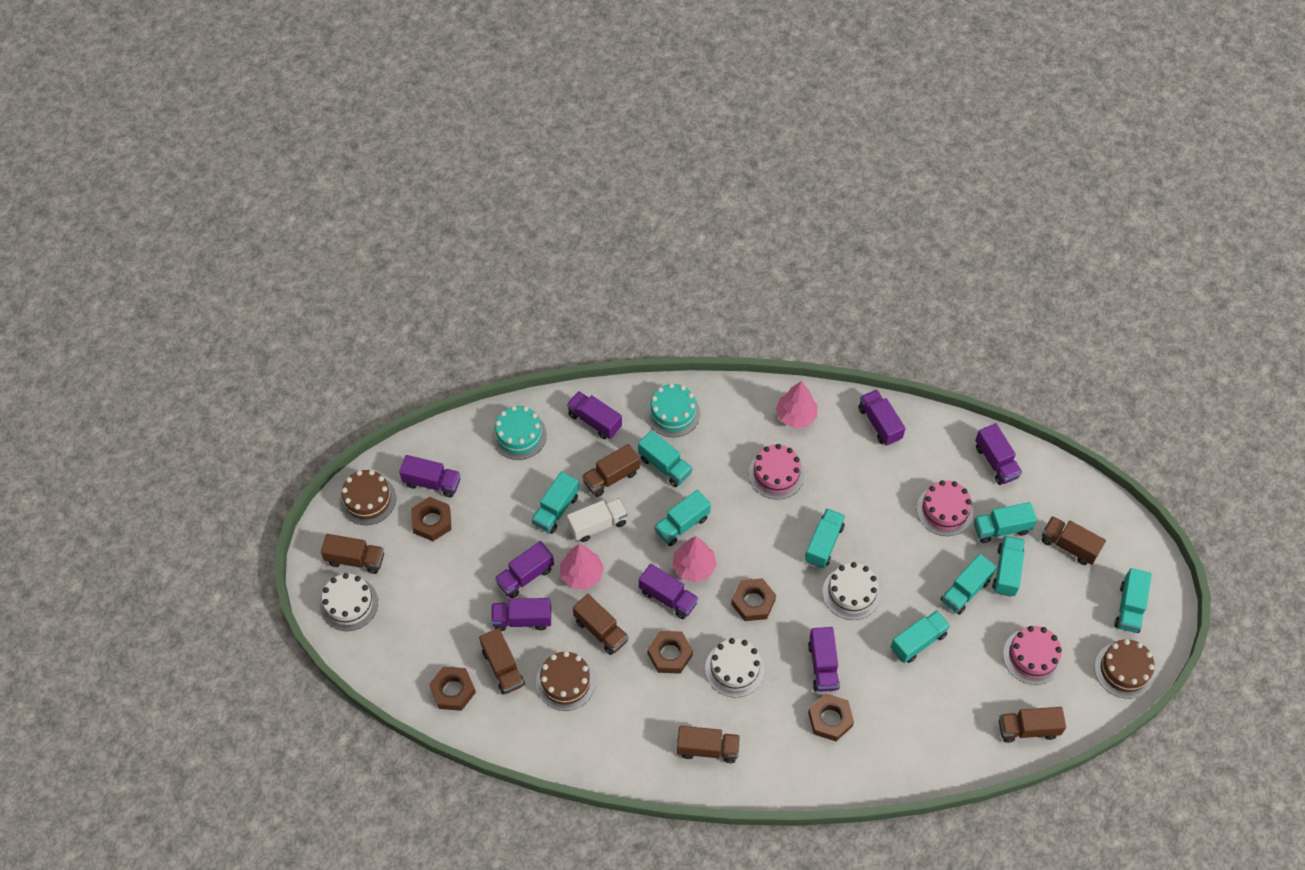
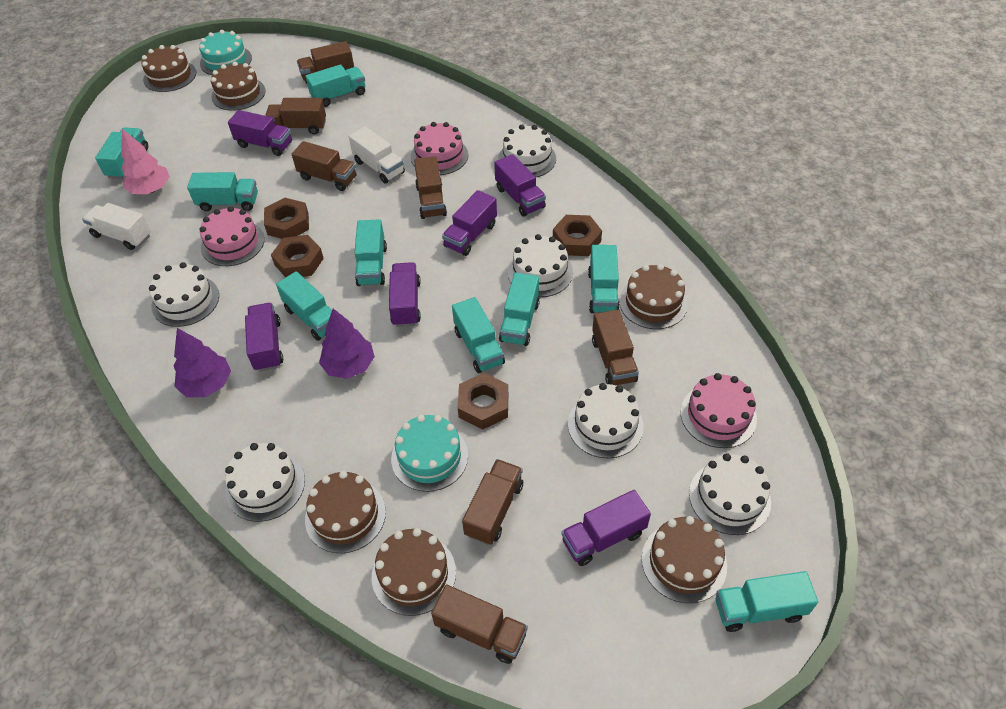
brown cake: [340,470,396,525] [536,651,596,711] [1094,639,1155,699] = 3 -> [141,45,196,92] [211,62,265,111] [305,471,386,553] [372,528,456,616] [619,264,688,329] [642,516,727,603] = 6
brown nut: [411,497,451,541] [429,666,476,711] [647,631,693,674] [731,578,776,621] [808,694,854,741] = 5 -> [264,198,309,239] [271,235,324,277] [458,373,508,430] [553,215,602,256] = 4
pink tree: [560,544,604,590] [672,536,717,583] [776,381,817,428] = 3 -> [121,129,170,194] = 1
purple tree: none = 0 -> [174,328,231,397] [319,308,375,379] = 2
purple truck: [399,455,460,498] [491,598,551,631] [495,541,554,598] [567,391,622,439] [639,564,698,619] [808,627,840,692] [858,390,906,446] [975,423,1022,485] = 8 -> [228,110,292,156] [245,303,283,371] [389,262,421,327] [442,190,497,256] [494,154,546,217] [561,490,651,566] = 6
white cake: [320,573,378,631] [705,638,765,697] [823,562,881,620] = 3 -> [149,262,219,327] [225,443,305,522] [498,125,556,177] [507,234,573,297] [568,383,644,458] [689,453,771,535] = 6
white truck: [567,498,628,542] = 1 -> [82,203,151,250] [349,127,405,184] = 2

